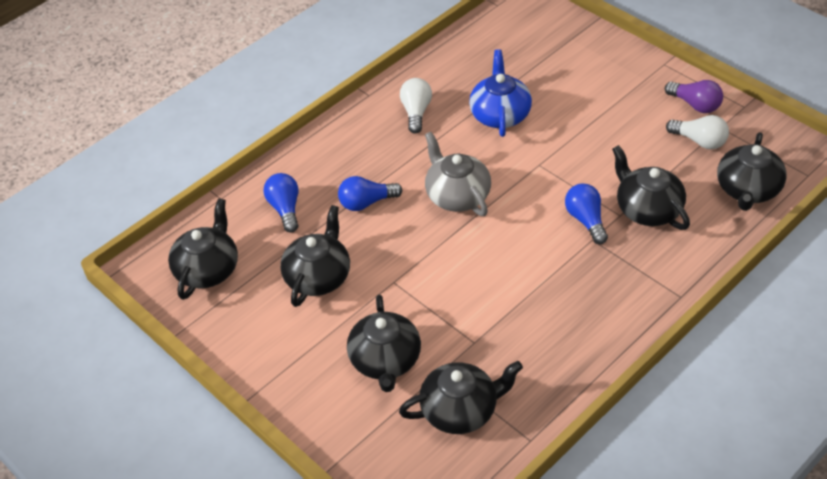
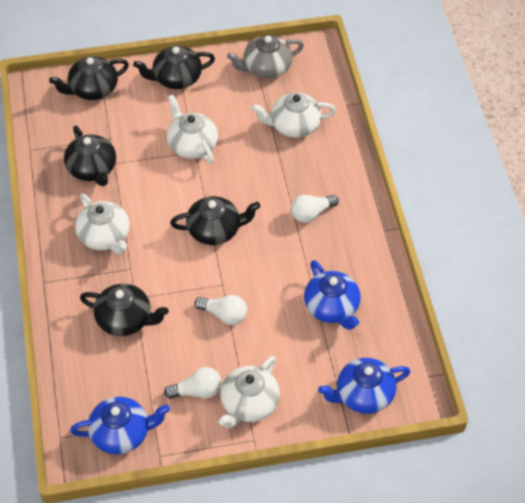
black teapot: [168,198,238,300] [280,205,350,307] [347,295,421,392] [399,361,523,434] [612,145,690,230] [717,132,787,211] = 6 -> [49,56,129,100] [64,125,116,186] [80,284,169,336] [133,46,215,89] [170,196,260,245] = 5
blue light bulb: [264,173,298,233] [338,176,402,211] [565,184,608,244] = 3 -> none = 0
blue teapot: [469,49,532,137] = 1 -> [70,397,170,455] [304,260,361,330] [318,358,411,414] = 3
purple light bulb: [665,80,723,113] = 1 -> none = 0
white light bulb: [400,78,432,134] [666,115,729,150] = 2 -> [164,367,222,399] [195,295,247,325] [291,195,339,223] = 3
white teapot: none = 0 -> [75,194,130,254] [167,94,218,164] [219,356,280,428] [252,93,336,138] = 4

